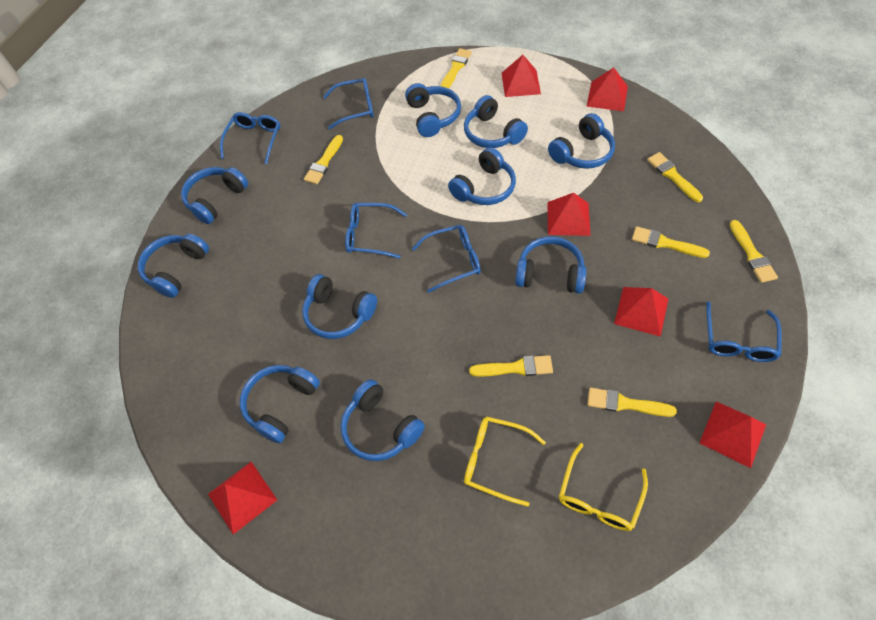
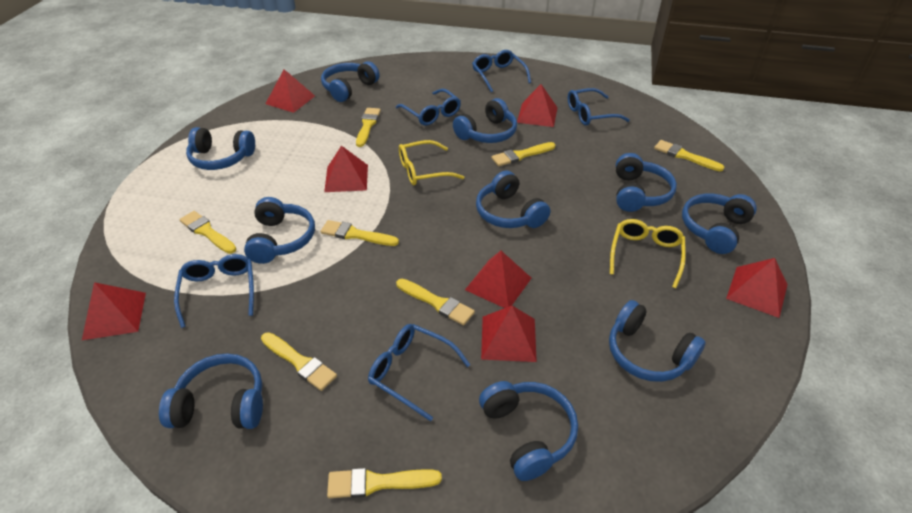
red pyramid: [208,462,277,535] [502,55,541,97] [547,193,590,236] [586,67,628,111] [614,287,668,337] [700,401,766,468] = 6 -> [82,282,146,340] [266,69,315,113] [324,145,368,192] [465,251,531,308] [481,306,537,362] [517,84,557,127] [726,258,788,318] = 7
yellow brush: [304,135,343,184] [441,48,472,89] [469,355,553,377] [588,388,677,417] [632,226,710,258] [647,152,703,202] [730,220,778,283] = 7 -> [179,211,236,254] [261,332,337,391] [321,220,399,246] [327,468,442,498] [356,108,381,147] [396,279,475,325] [491,142,555,166] [654,140,724,171] = 8

